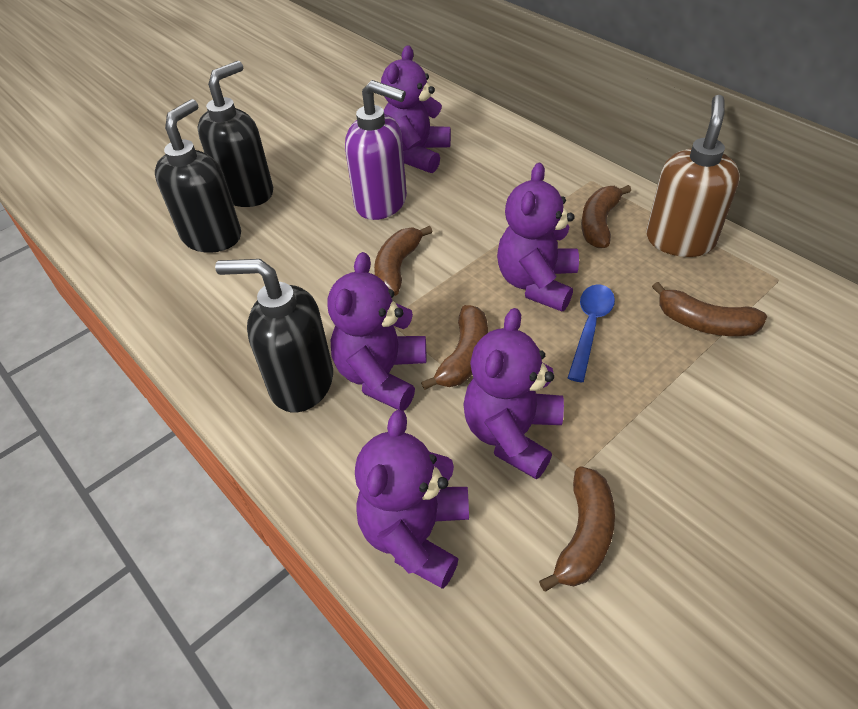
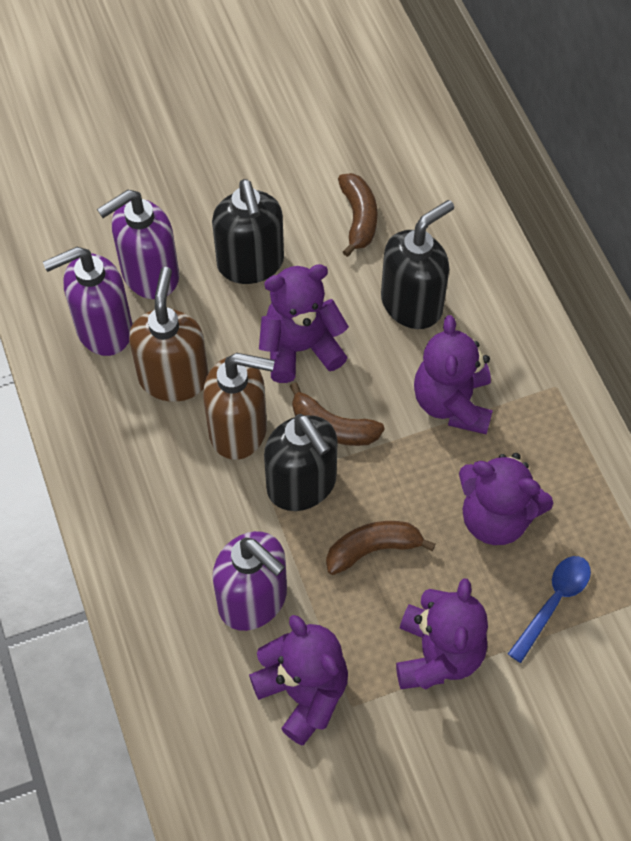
brown banana: [374,226,433,296] [421,305,488,390] [539,467,615,592] [581,185,631,248] [652,282,767,336] = 5 -> [290,382,385,446] [326,521,435,575] [338,173,378,257] = 3
brown soap dispenser: [646,95,740,257] = 1 -> [129,267,209,402] [203,353,275,460] = 2
purple soap dispenser: [345,80,407,220] = 1 -> [43,247,132,356] [97,190,179,299] [212,531,287,631] = 3

